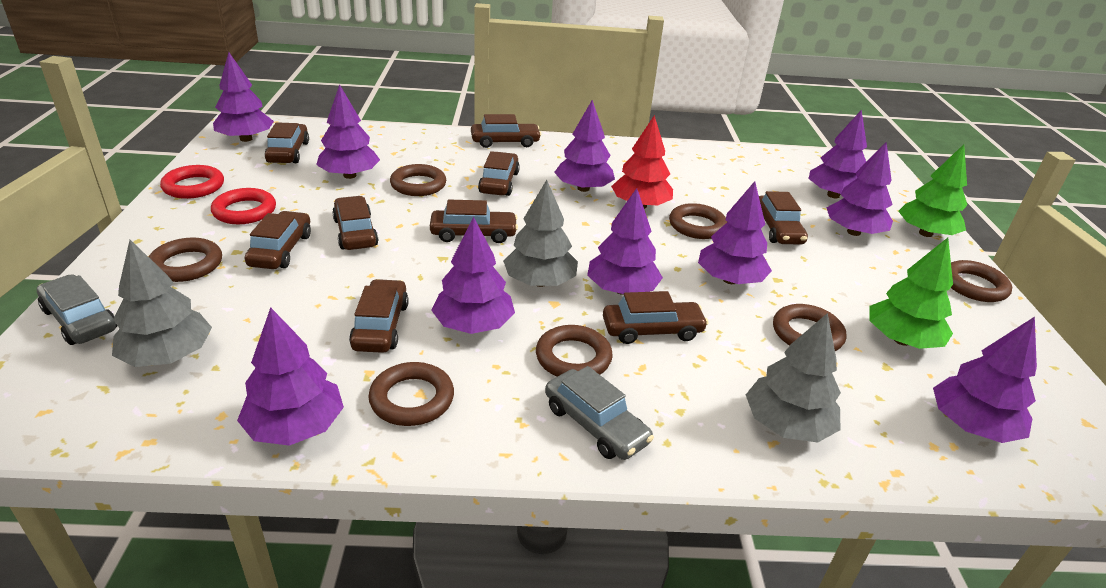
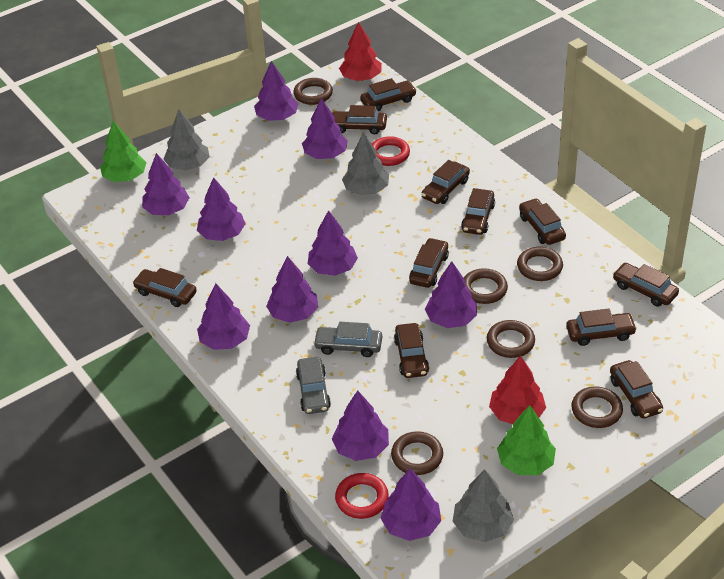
brown car: [244,211,311,269] [265,122,309,163] [332,196,378,250] [349,279,409,353] [430,199,518,243] [471,114,541,148] [478,151,520,196] [603,291,708,344] [759,191,808,245] = 9 -> [133,268,197,307] [332,105,387,134] [360,78,417,111] [394,323,429,378] [409,238,449,288] [421,160,470,204] [461,188,495,235] [519,198,566,245] [566,309,637,346] [610,360,663,419] [613,263,679,307] = 11
brown ring: [149,237,222,282] [368,362,454,426] [390,164,446,196] [536,325,613,377] [669,203,727,239] [773,304,846,351] [951,260,1012,302] = 7 -> [293,78,333,105] [391,431,443,475] [464,268,508,304] [487,320,535,358] [517,247,563,281] [571,387,623,428] = 6
red tree: [611,115,673,209] = 1 -> [339,22,382,81] [489,355,546,424] = 2

